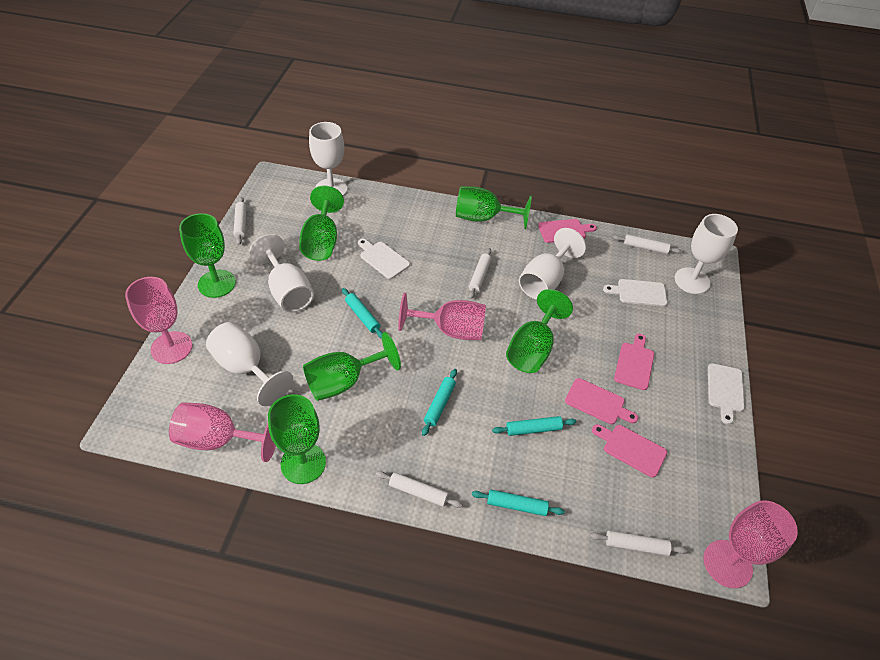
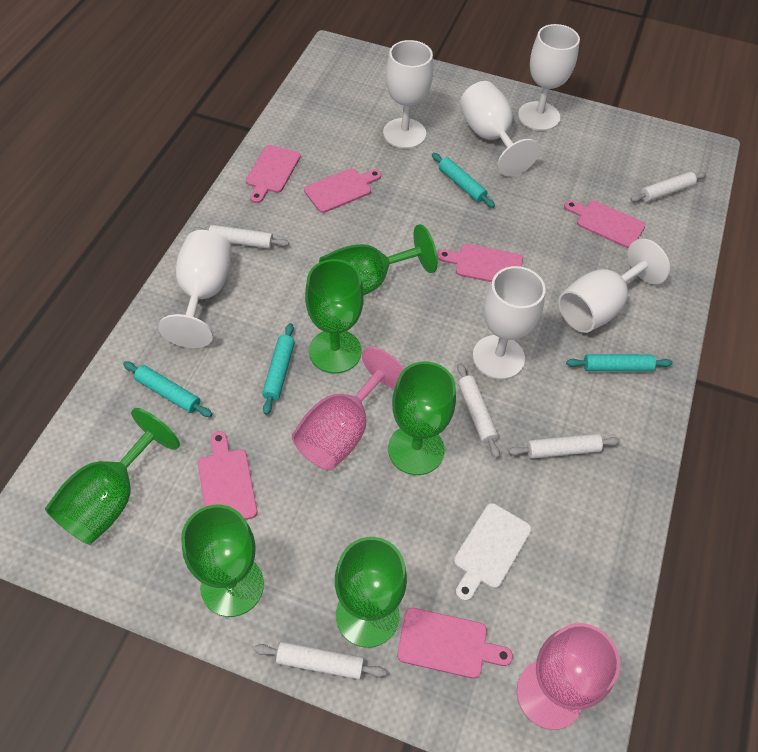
pink cutting board: [538,219,597,243] [565,378,638,424] [592,424,667,478] [614,334,654,390] = 4 -> [198,431,257,520] [246,145,300,203] [304,168,381,213] [397,608,513,679] [437,244,523,282] [564,200,646,249] = 6
pink goblet: [125,277,192,364] [169,402,276,462] [398,293,486,340] [704,500,798,588] = 4 -> [292,347,404,470] [517,623,620,730] = 2
white cutting board: [358,239,410,279] [603,279,667,307] [708,363,745,424] = 3 -> [454,503,532,601] = 1
white goblet: [206,322,293,406] [249,234,314,313] [309,122,347,196] [519,228,586,299] [675,214,738,294] = 5 -> [158,230,232,348] [383,40,433,149] [460,81,540,176] [473,266,546,379] [518,24,580,131] [558,238,670,333] = 6

